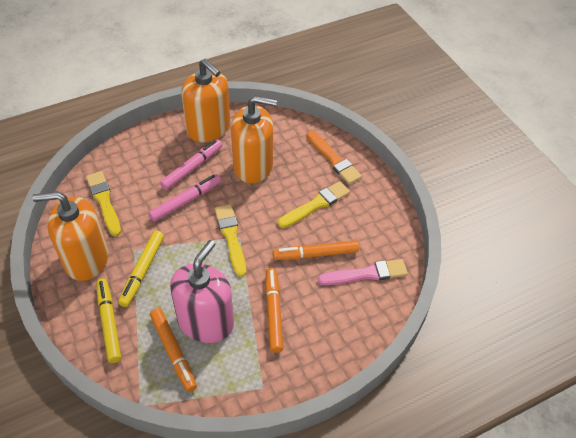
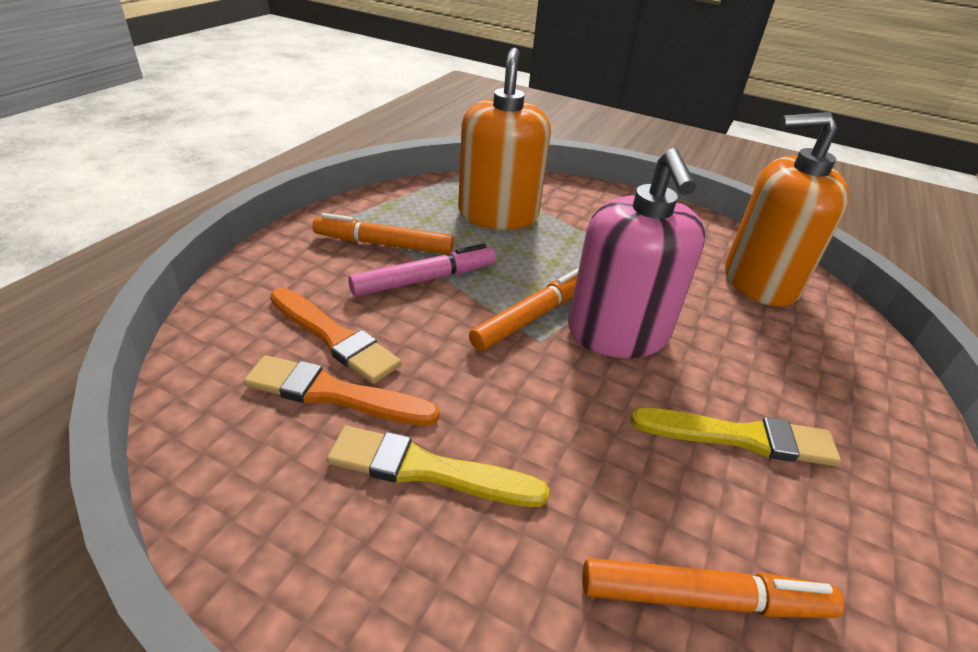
orange brush: [307,131,362,184] = 1 -> [244,355,440,426] [270,288,401,384] = 2
orange soap dispenser: [32,192,108,281] [181,59,230,142] [231,96,277,183] = 3 -> [458,48,551,230] [725,112,849,307] = 2
pink brush: [318,259,408,285] = 1 -> none = 0
pink marker: [148,174,221,222] [160,139,222,190] = 2 -> [349,244,496,296] = 1
yellow brush: [86,171,121,237] [215,204,246,277] [278,181,350,228] = 3 -> [327,426,549,507] [631,408,841,466] = 2
yellow marker: [96,278,121,363] [118,230,164,307] = 2 -> none = 0

